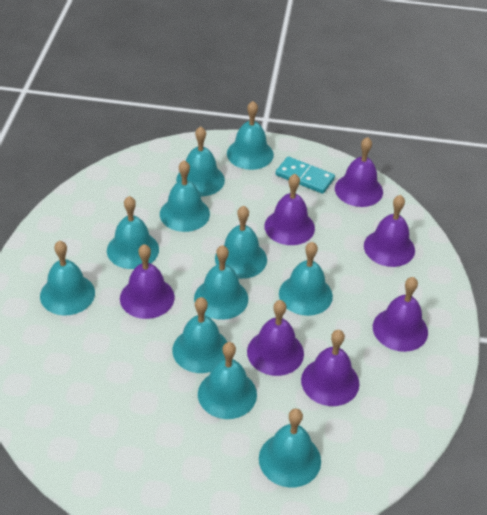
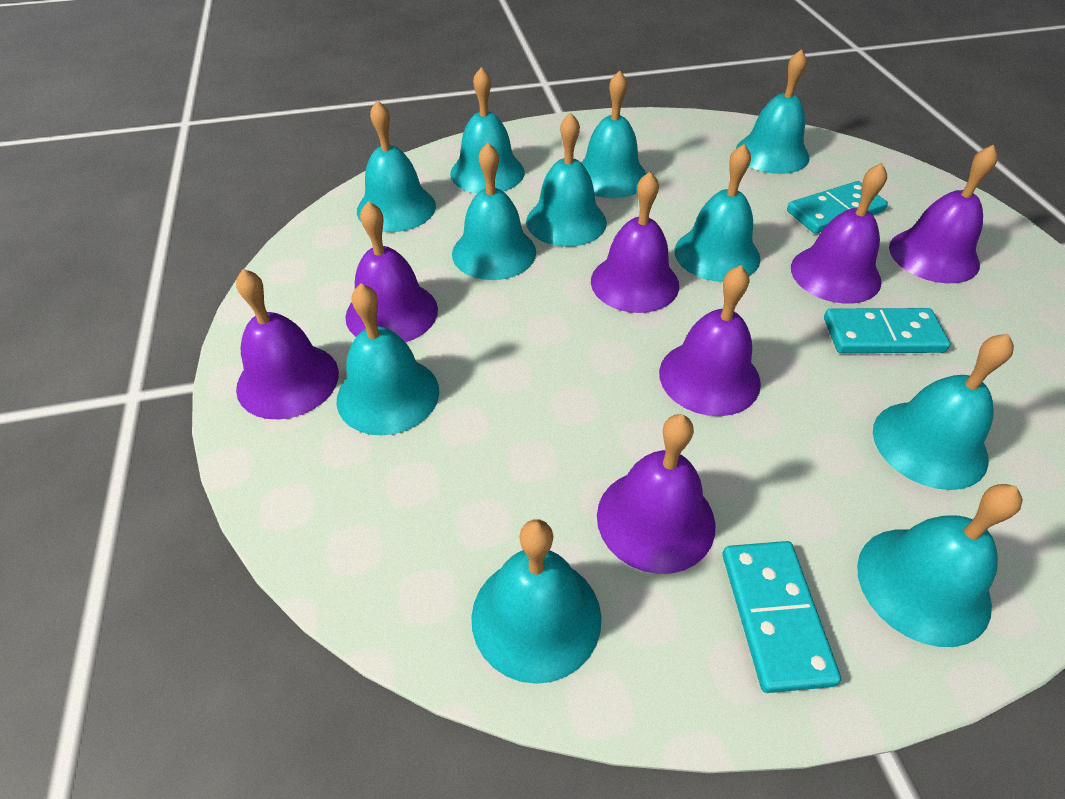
turquoise domino: [276,157,335,194] = 1 -> [722,541,841,693] [787,181,888,234] [824,308,950,353] = 3

